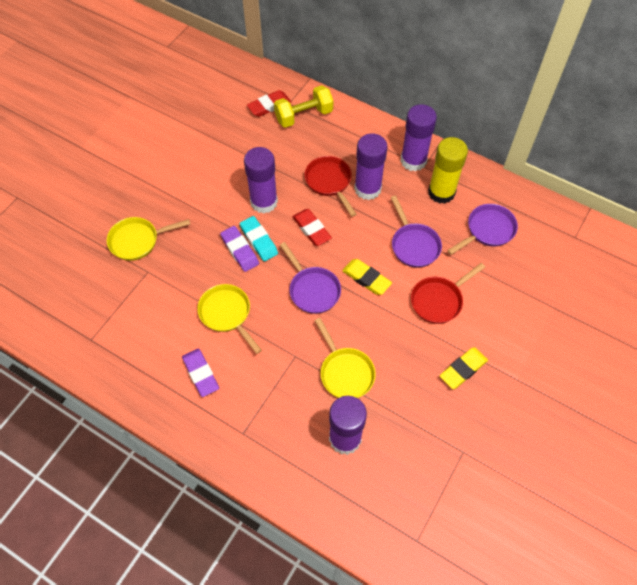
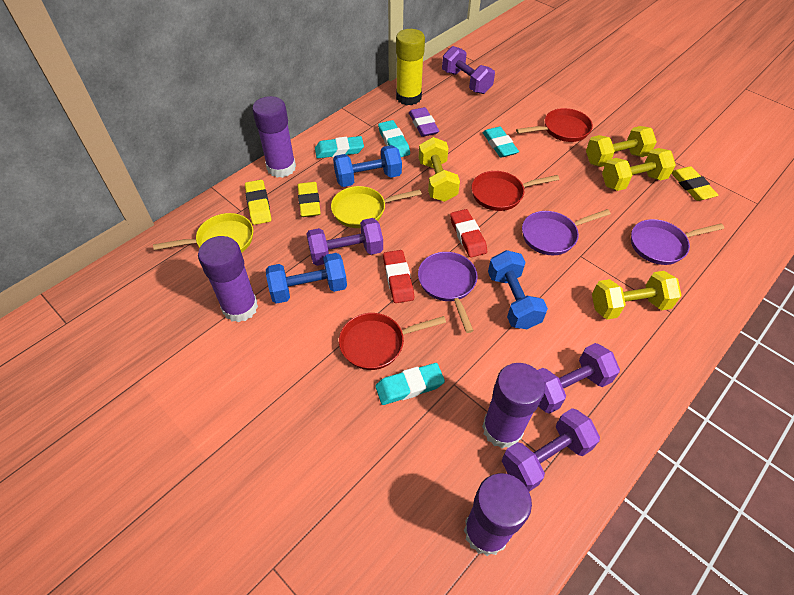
blue dumbbell: none = 0 -> [266,253,347,304] [333,145,402,187] [488,250,548,329] = 3
purple dumbbell: none = 0 -> [306,218,383,266] [442,46,495,94] [502,408,600,492] [537,343,620,414] = 4
purple eraser: [182,349,219,397] [220,226,259,272] = 2 -> [409,107,439,137] = 1
red pan: [304,156,356,217] [411,263,485,324] = 2 -> [339,313,446,370] [472,171,559,211] [516,108,593,142] = 3
turquoise eraser: [240,216,278,261] = 1 -> [315,136,364,158] [375,363,445,405] [378,120,410,157] [483,127,519,158] = 4
yellow dumbbell: [274,85,333,128] = 1 -> [419,137,460,202] [586,126,657,167] [592,271,682,320] [602,148,676,191] = 4
yellow eraser: [342,259,392,295] [440,347,488,389] = 2 -> [245,180,271,225] [297,182,321,217] [671,166,718,201] = 3
yellow pan: [107,217,190,261] [197,284,262,354] [315,318,376,398] = 3 -> [153,213,253,253] [331,186,422,228] = 2

